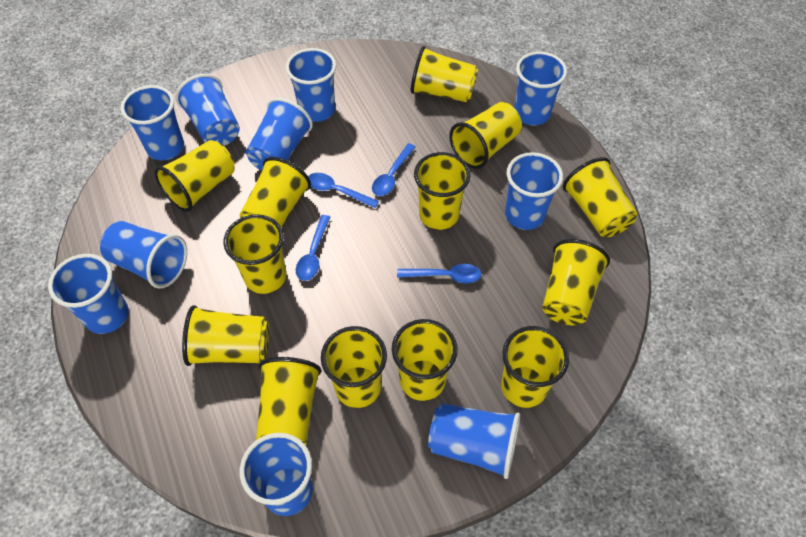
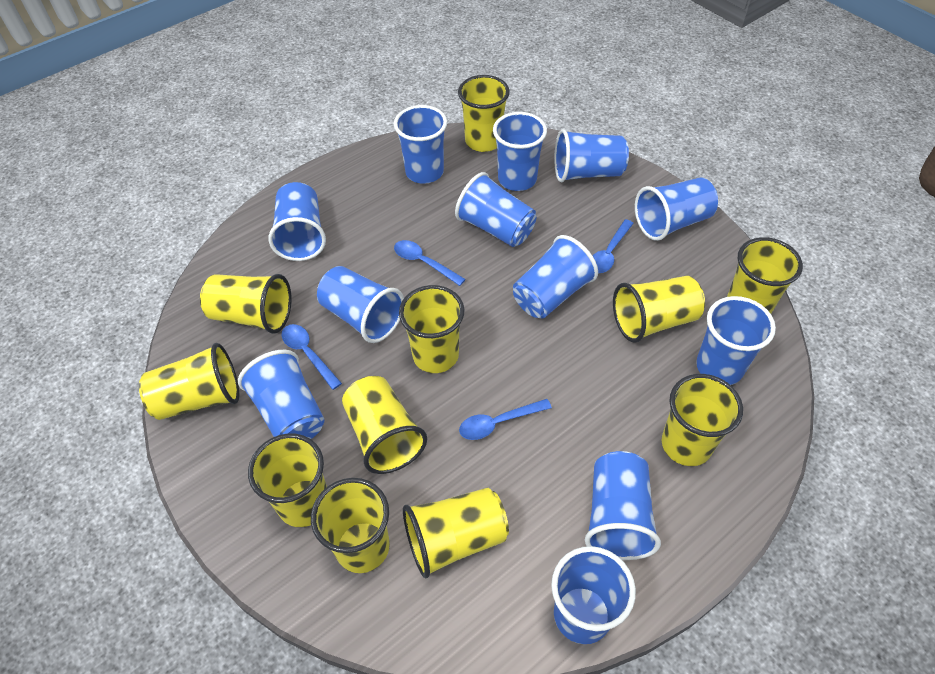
blue cup: [48,254,129,334] [100,221,187,289] [121,85,184,160] [176,74,240,146] [240,433,313,516] [246,98,313,171] [286,48,336,122] [428,403,520,479] [505,152,563,230] [514,52,567,125] = 10 -> [238,350,324,439] [268,182,326,261] [317,266,404,343] [394,105,447,184] [455,172,536,247] [493,112,547,191] [513,235,598,319] [551,546,636,644] [554,129,629,182] [585,451,661,560] [635,178,718,241] [696,296,776,385] = 12
yellow cup: [154,140,235,212] [182,305,269,366] [223,214,287,294] [240,157,311,227] [256,357,321,445] [321,326,387,408] [392,319,458,401] [411,46,478,102] [414,152,470,230] [449,102,522,169] [501,326,569,408] [542,239,610,325] [563,157,638,237] = 13 -> [139,343,239,420] [200,274,292,334] [248,433,327,527] [311,478,390,573] [342,376,427,474] [399,285,465,373] [403,488,509,578] [458,75,510,152] [613,276,705,342] [662,374,743,466] [727,237,803,314] = 11

